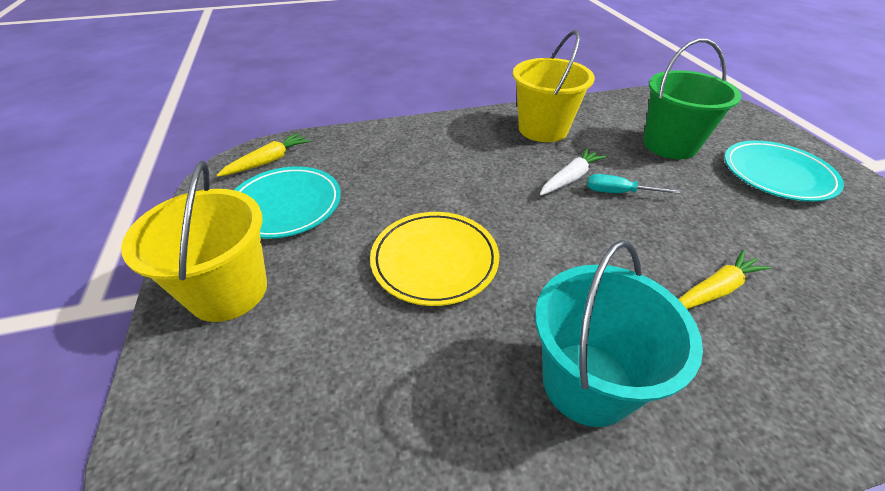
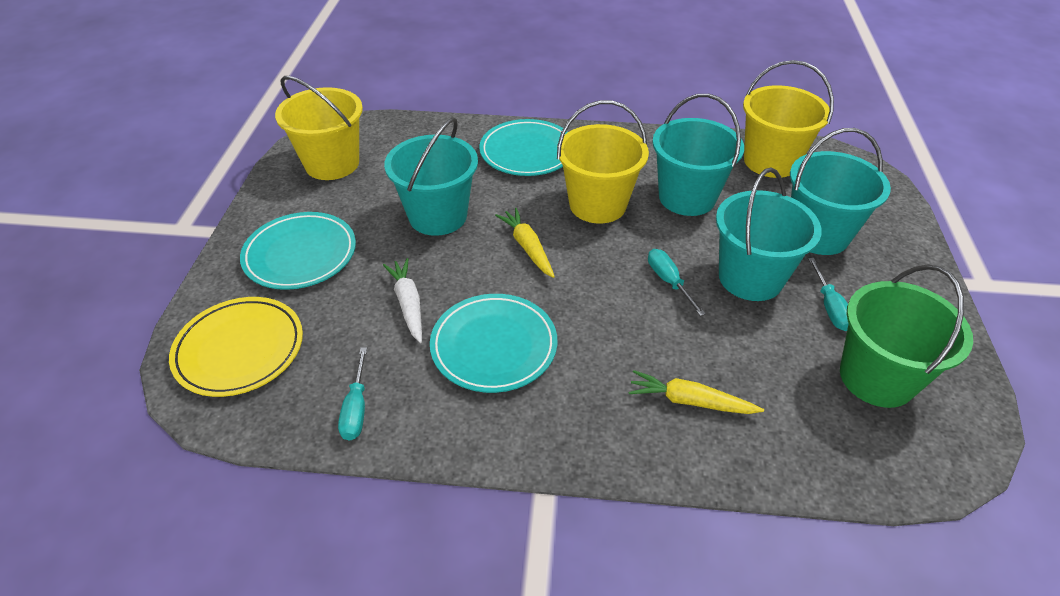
turquoise bucket: [535,240,703,427] = 1 -> [384,117,478,236] [652,94,744,216] [716,168,822,301] [790,128,891,255] = 4
turquoise plate: [235,167,341,239] [724,141,844,202] = 2 -> [240,212,356,290] [430,294,557,393] [479,119,568,176] = 3
turquoise screwdriver: [587,174,680,194] = 1 -> [338,347,367,441] [648,249,706,316] [808,258,849,331] = 3
yellow bucket: [121,161,267,322] [513,30,595,142] = 2 -> [275,76,363,180] [557,100,649,224] [743,60,834,178] = 3

